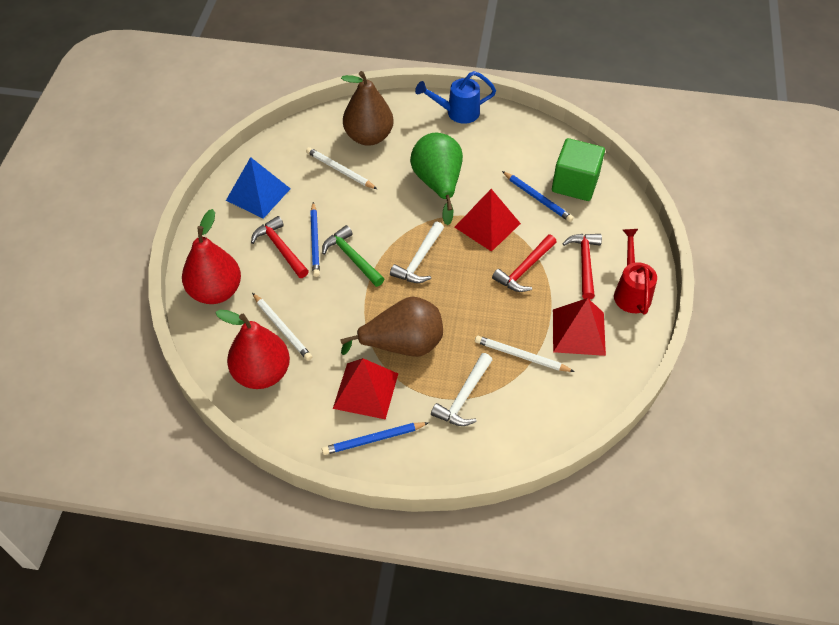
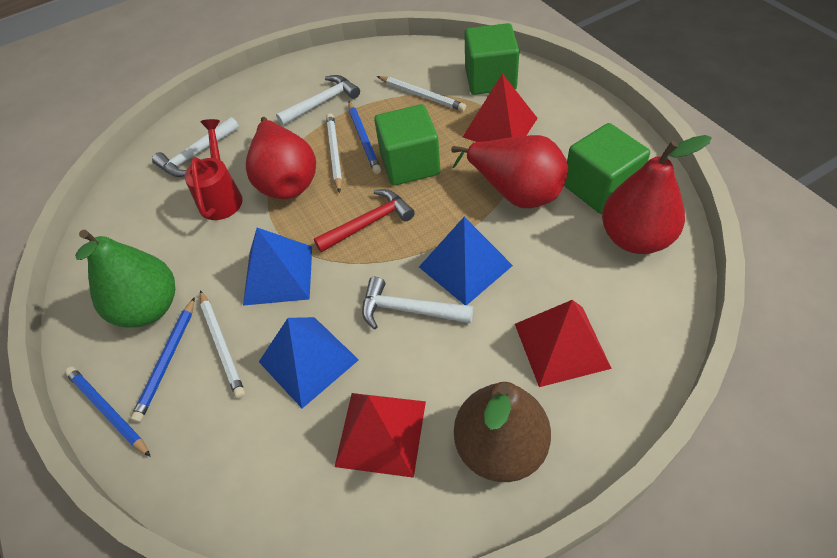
blue pyramid: [226,157,291,219] = 1 -> [243,227,312,306] [259,317,359,408] [419,217,513,305] = 3
blue watering can: [415,71,496,124] = 1 -> none = 0
brown pear: [341,71,394,146] [341,296,443,357] = 2 -> [454,382,551,482] = 1
green cube: [552,138,605,201] = 1 -> [374,104,440,186] [464,23,519,95] [564,123,650,214] = 3
green hammer: [322,225,384,287] = 1 -> none = 0
red hammer: [251,216,309,278] [492,235,556,292] [563,234,602,299] = 3 -> [314,189,415,253] = 1
red pear: [182,209,241,304] [215,310,290,389] = 2 -> [246,117,316,199] [451,135,568,208] [602,135,712,254] = 3
white hammer: [390,221,444,283] [431,353,492,426] = 2 -> [152,117,239,177] [276,75,360,126] [362,277,473,329] = 3

